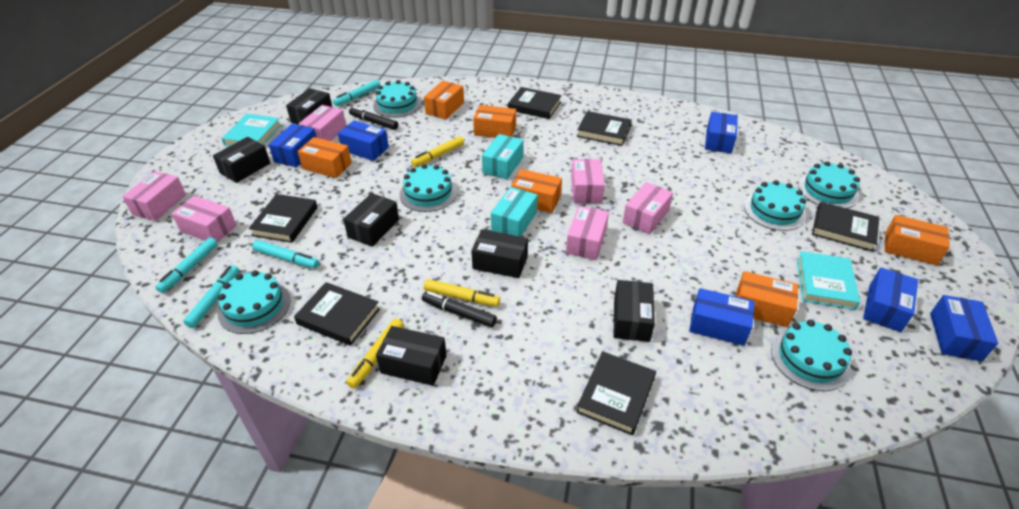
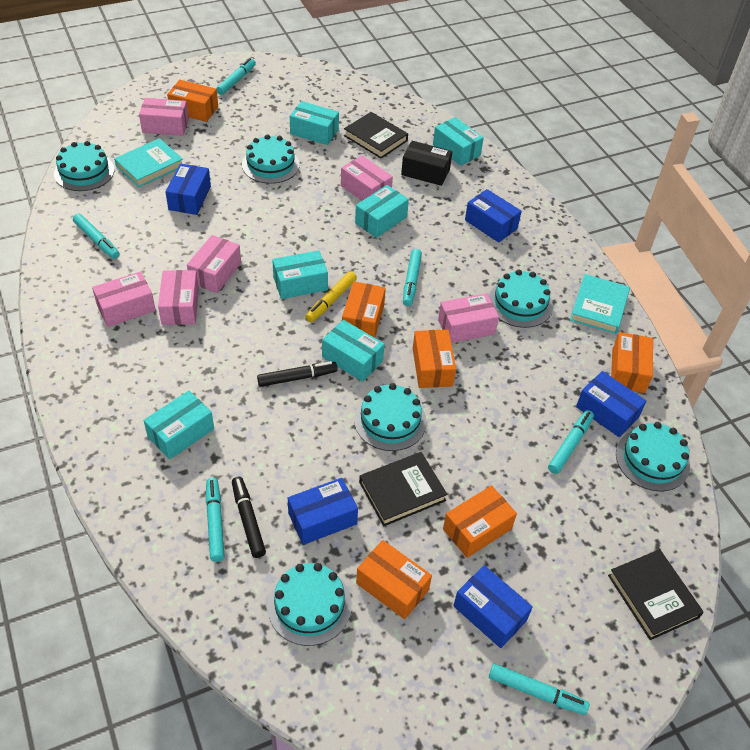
black book: [249,194,318,243] [294,282,380,346] [508,87,562,119] [576,351,656,436] [577,111,632,146] [812,202,879,252] = 6 -> [344,112,408,158] [359,452,447,526] [608,549,704,640] = 3
black box: [213,137,270,183] [286,88,332,125] [343,193,399,247] [376,326,447,386] [471,229,528,278] [614,280,655,342] = 6 -> [401,141,452,186] = 1
blue box: [268,124,317,167] [338,120,389,161] [689,288,755,346] [705,112,738,153] [863,267,918,332] [930,295,998,362] = 6 -> [165,164,211,215] [288,478,358,545] [453,565,533,648] [465,189,522,242] [576,371,646,437] = 5
turquoise box: [482,134,523,179] [491,187,538,236] = 2 -> [143,390,214,459] [272,250,328,299] [290,101,339,145] [322,320,384,382] [355,185,409,238] [433,117,484,166] = 6
turquoise marker: [155,237,218,293] [183,265,239,328] [252,240,319,268] [333,80,380,106] = 4 -> [73,214,120,259] [206,478,225,562] [216,58,256,95] [403,249,422,306] [489,664,589,715] [548,410,594,474] = 6
yellow marker: [346,318,404,388] [411,136,464,167] [424,279,500,307] = 3 -> [305,271,357,322] = 1

